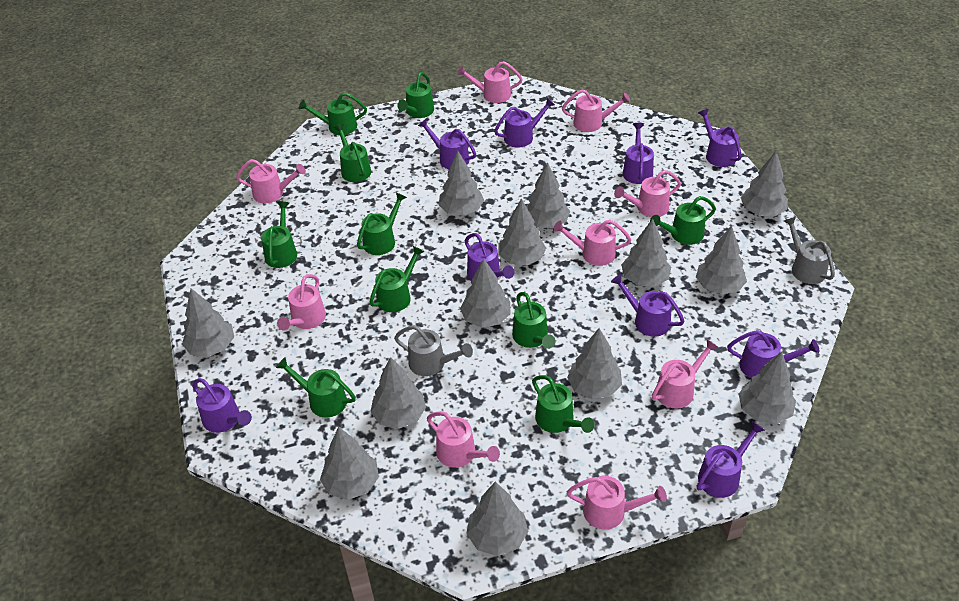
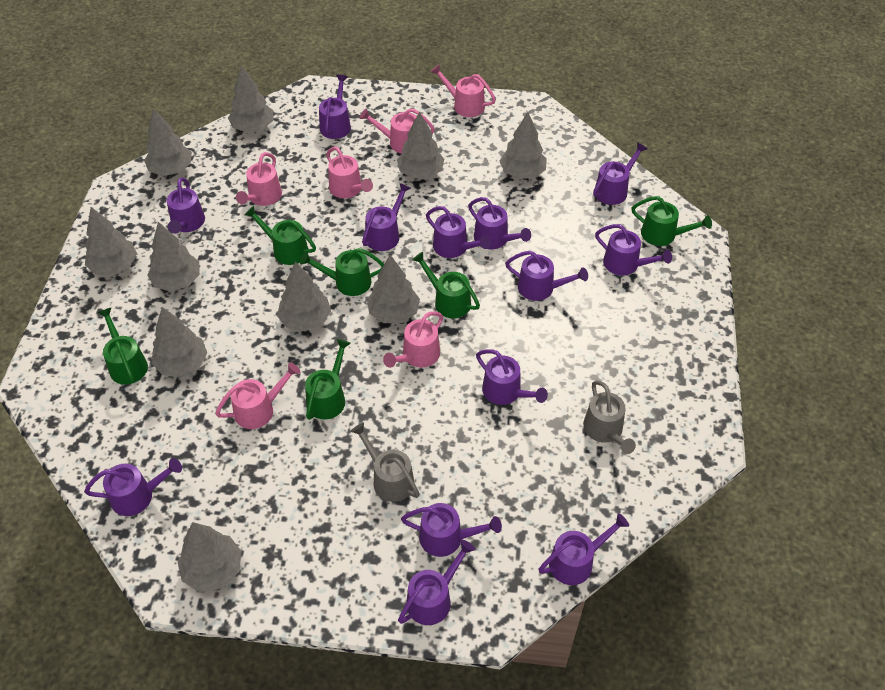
green watering can: [261,202,297,268] [276,357,356,418] [299,92,367,135] [334,124,371,182] [357,192,407,255] [369,246,425,312] [397,72,434,118] [512,292,556,349] [532,375,594,433] [650,196,716,245] = 10 -> [97,308,148,385] [244,206,316,265] [300,248,384,296] [305,339,351,420] [412,252,480,318] [632,196,712,246] = 6
grey tree: [182,289,234,357] [320,427,379,500] [370,357,426,429] [439,151,484,216] [460,258,510,327] [466,481,528,556] [499,198,546,266] [526,163,570,228] [567,328,622,399] [621,219,671,286] [696,226,747,295] [738,351,796,424] [740,151,788,216] = 13 -> [85,207,137,275] [144,108,192,176] [147,222,200,291] [151,307,207,377] [178,522,242,592] [228,66,273,132] [277,261,331,331] [367,255,420,323] [397,111,444,178] [500,112,547,179] = 10
pink watering can: [236,159,306,203] [277,274,326,331] [427,411,500,468] [457,61,523,103] [553,220,631,266] [562,90,631,132] [567,476,667,530] [614,170,681,217] [652,339,719,409] = 9 -> [215,362,300,429] [236,152,282,206] [326,146,373,198] [360,108,435,153] [383,312,443,368] [431,64,496,117] = 6
purple watering can: [192,378,252,433] [418,119,476,169] [465,233,515,281] [494,98,555,148] [611,274,684,337] [623,123,654,184] [697,421,765,498] [698,108,742,167] [727,330,819,378] = 9 -> [84,458,182,516] [167,178,205,234] [319,74,351,139] [362,183,411,251] [398,540,475,625] [401,503,502,557] [426,206,491,258] [468,197,531,249] [476,349,548,405] [505,251,588,301] [538,513,629,585] [593,142,647,205] [595,224,672,276] = 13

